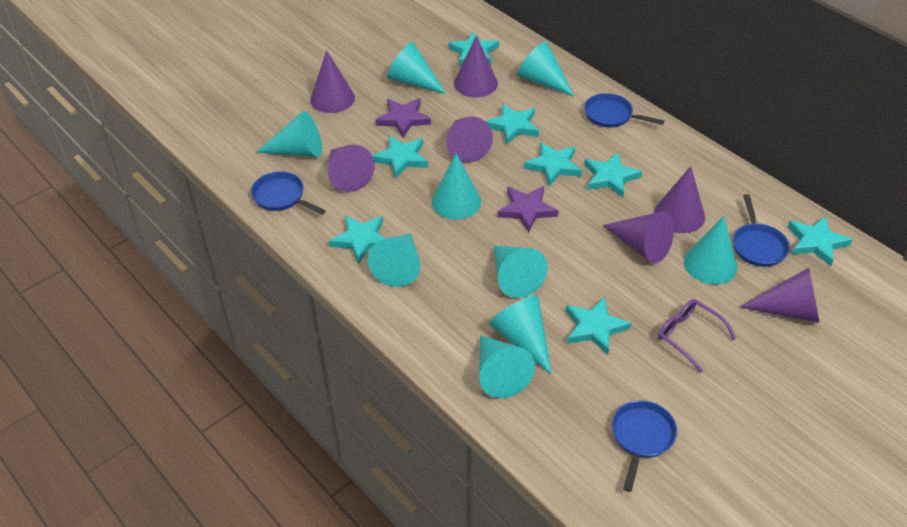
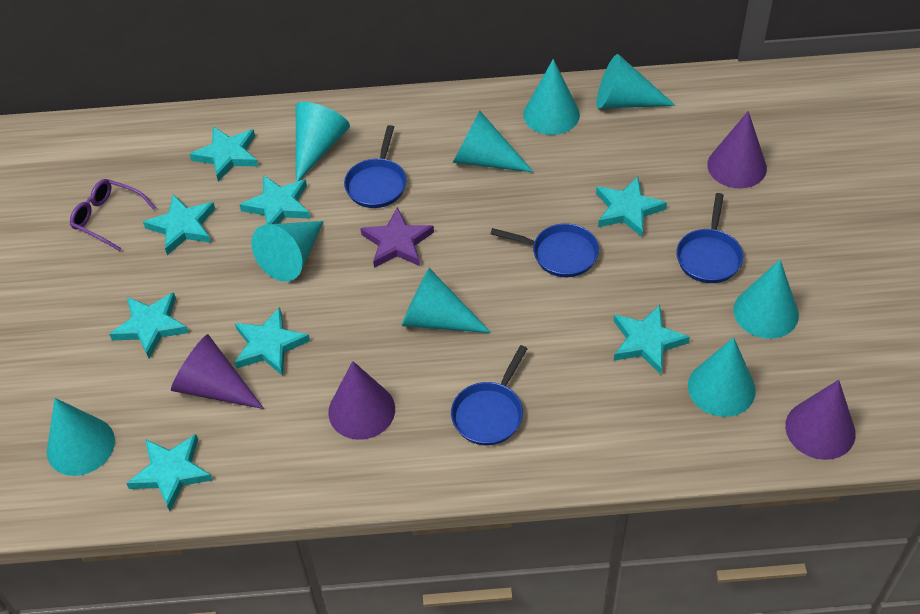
purple cone: [310,50,355,113] [328,144,375,192] [446,117,493,163] [454,35,498,97] [602,211,674,263] [654,166,705,233] [740,268,820,323] = 7 -> [171,334,264,409] [328,361,395,440] [707,111,767,188] [785,380,856,460] = 4
purple star: [376,98,431,138] [497,186,558,232] = 2 -> [360,207,434,268] = 1

